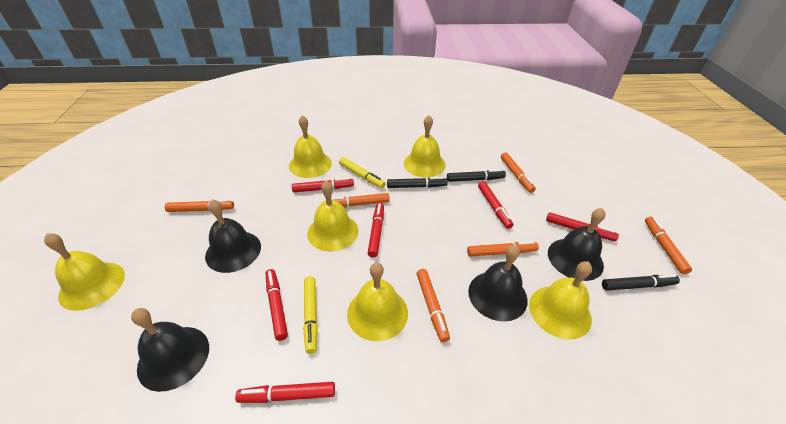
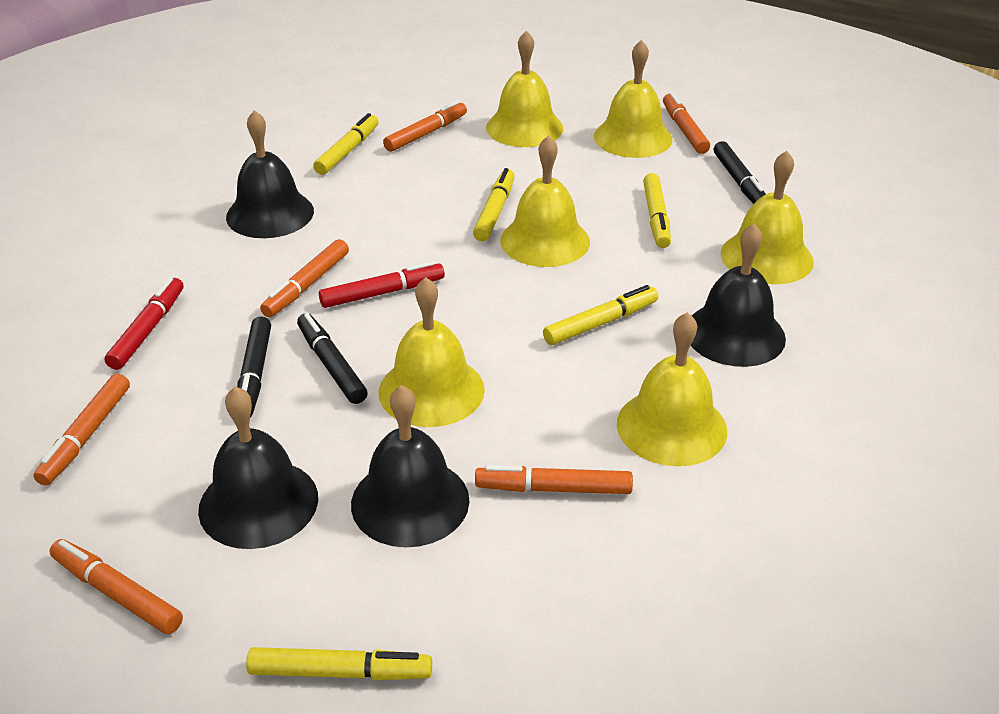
red marker: [235,382,335,403] [266,269,288,341] [292,177,354,193] [368,203,384,257] [478,181,513,229] [546,212,619,241] = 6 -> [104,277,184,370] [319,261,445,308] = 2
yellow marker: [303,277,318,354] [339,157,386,188] = 2 -> [246,647,432,681] [313,113,379,175] [473,168,515,241] [543,285,658,345] [643,173,671,248] = 5

